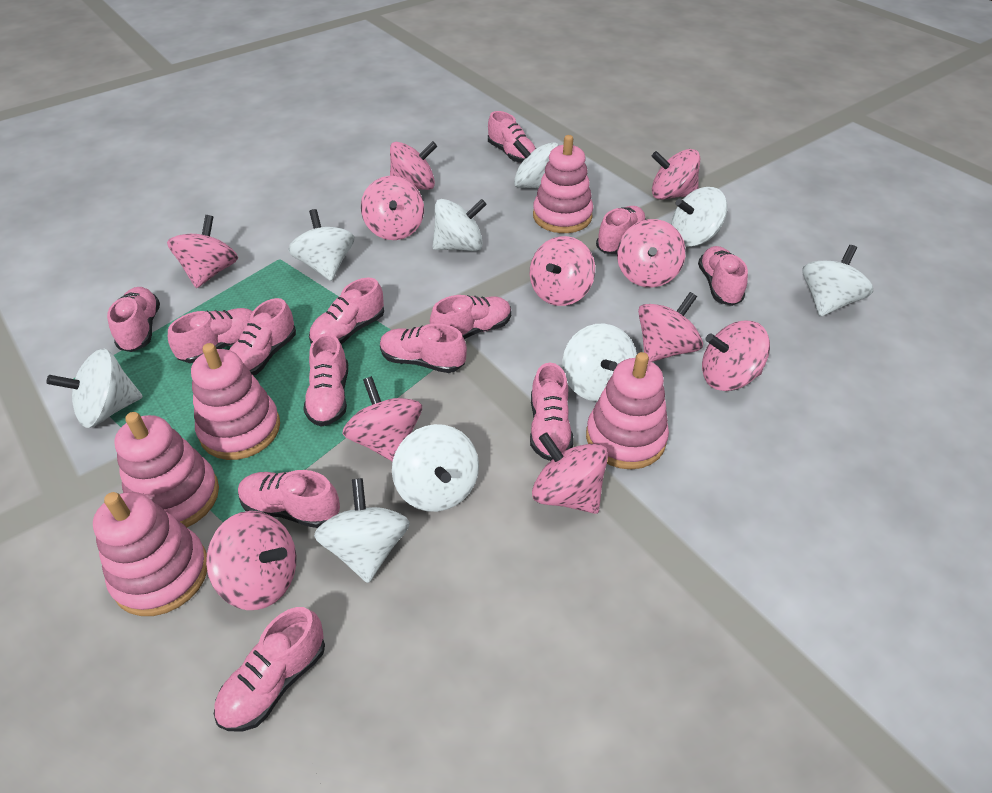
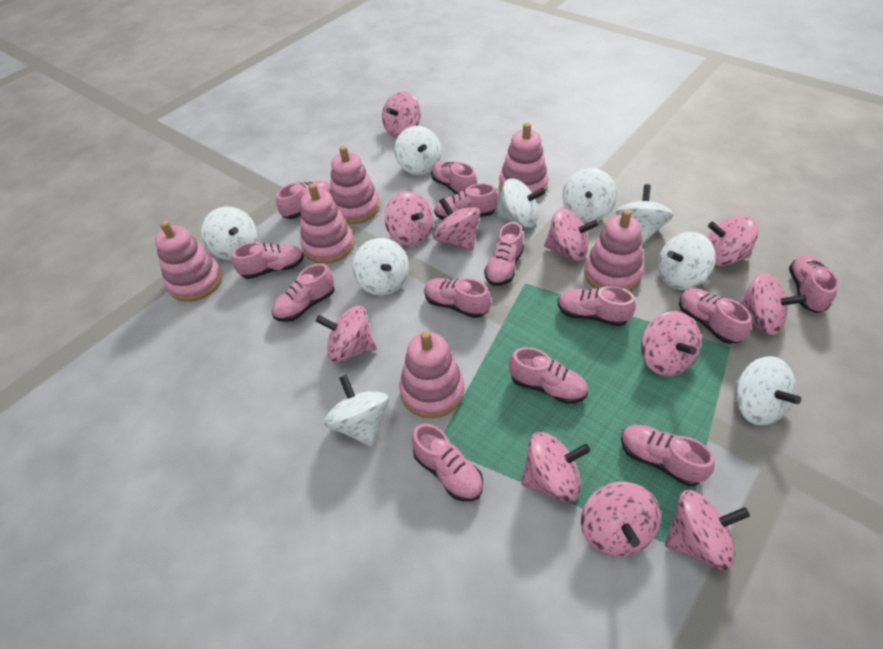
pink stacking toy: [93,492,207,616] [115,412,219,527] [191,343,280,460] [533,135,593,233] [586,352,669,470] = 5 -> [155,221,222,302] [300,183,354,264] [330,146,380,224] [399,331,464,418] [499,123,549,199] [584,209,643,292] = 6

